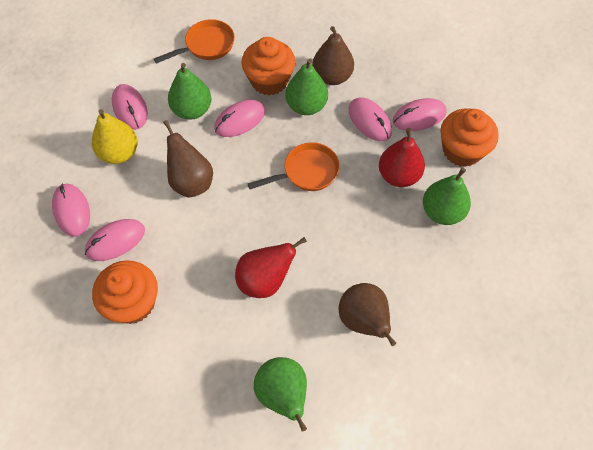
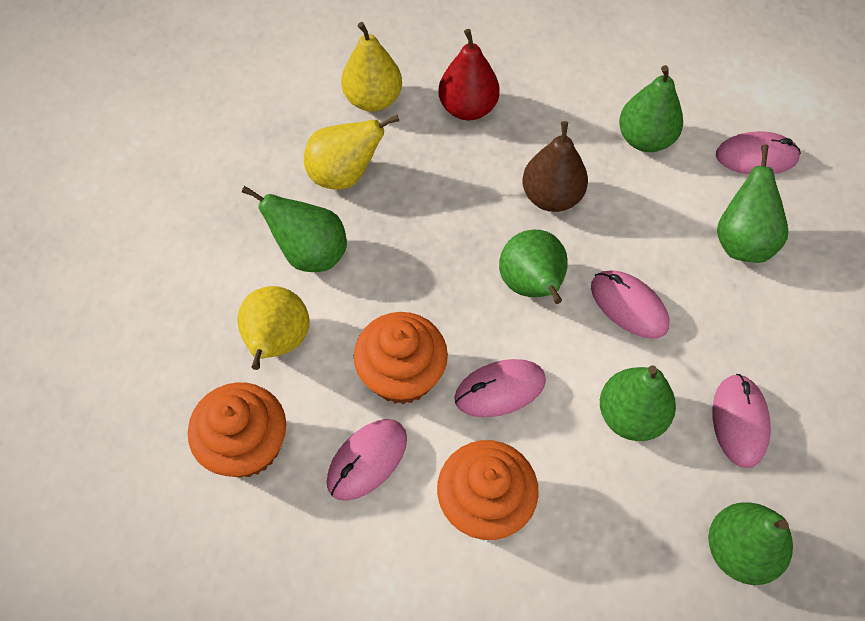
brown pear: [163,120,213,198] [312,26,354,85] [339,283,396,346] = 3 -> [522,121,588,212] = 1
green pear: [168,63,211,120] [254,357,307,432] [285,59,328,115] [423,168,471,225] = 4 -> [242,186,347,272] [499,230,568,304] [600,365,676,441] [619,65,683,152] [708,502,793,585] [717,145,789,263] = 6
orange pan: [154,19,235,64] [248,142,340,191] = 2 -> none = 0
pink mouse: [52,183,90,237] [85,219,145,261] [112,84,148,130] [214,100,265,137] [349,97,392,141] [393,98,447,131] = 6 -> [327,419,407,501] [454,359,546,417] [591,270,669,339] [712,374,771,468] [716,131,801,175] = 5
red pear: [235,237,307,298] [379,128,425,187] = 2 -> [438,29,500,120] = 1
yellow pear: [92,109,138,164] = 1 -> [237,286,310,370] [304,115,399,190] [341,22,402,112] = 3

